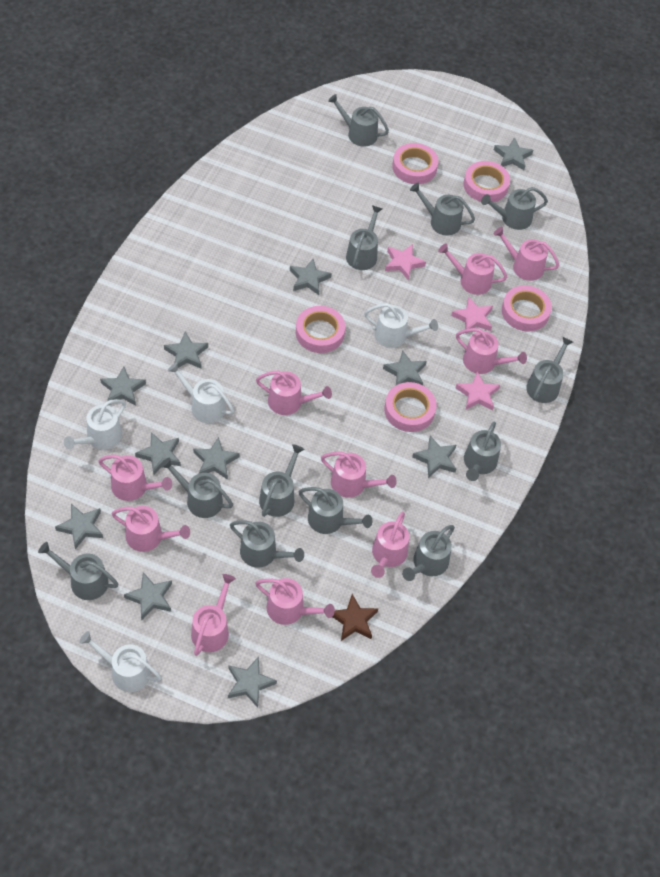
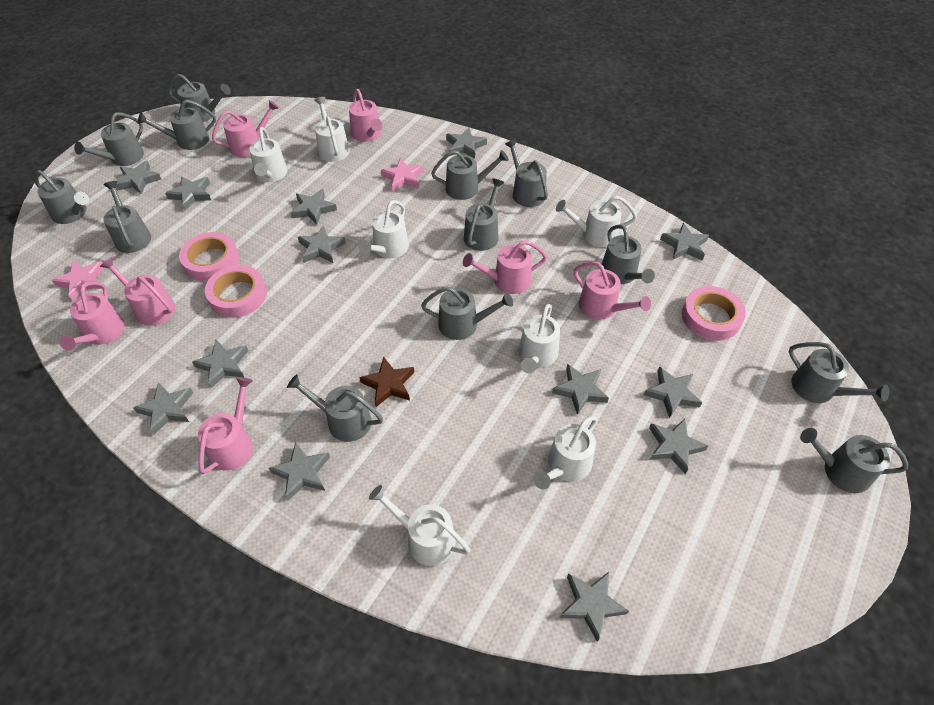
grey star: [55,504,103,550] [100,367,146,406] [124,572,172,620] [135,432,181,475] [164,332,208,369] [193,437,240,480] [228,657,277,708] [290,259,331,295] [383,350,427,385] [412,436,456,478] [494,137,533,170] = 11 -> [115,160,162,195] [133,382,193,435] [165,176,211,210] [192,340,248,388] [269,442,330,501] [290,189,337,225] [298,225,346,263] [446,128,487,159] [552,364,609,415] [560,572,629,642] [644,366,702,418] [649,418,708,474] [660,223,709,261] = 13
grey watering can: [38,542,119,600] [160,457,233,518] [230,520,304,568] [259,444,305,517] [299,487,372,534] [328,94,389,147] [346,205,382,270] [402,525,455,581] [410,183,475,235] [464,422,501,481] [481,187,548,230] [526,337,573,403] = 12 -> [34,170,89,224] [74,112,144,166] [103,181,151,253] [138,100,216,150] [168,74,231,122] [287,374,383,442] [421,286,513,340] [431,150,509,200] [464,178,505,251] [505,139,548,207] [602,224,655,284] [789,342,890,403] [800,428,908,493] = 13
pink star: [385,244,426,281] [451,297,493,334] [456,371,500,411] = 3 -> [52,260,104,301] [381,158,424,192] = 2
pink tape: [296,306,345,353] [384,382,437,432] [392,143,438,184] [464,161,510,202] [502,285,552,331] = 5 -> [179,232,239,282] [205,265,267,318] [682,286,746,341] = 3
pink watering can: [99,455,172,501] [111,506,190,552] [191,574,236,656] [255,578,335,625] [256,371,332,415] [321,452,397,498] [371,512,409,578] [438,243,507,295] [456,328,527,374] [494,227,559,281] = 10 -> [59,281,125,351] [100,257,175,326] [198,377,253,474] [212,100,279,157] [349,89,382,142] [463,240,547,294] [574,261,651,320] = 7
white watering can: [64,399,126,450] [79,631,162,692] [168,362,234,423] [364,303,438,348] = 4 -> [249,127,288,182] [315,97,350,162] [358,200,409,258] [369,485,471,566] [519,304,560,373] [534,416,597,489] [556,196,637,247] = 7

